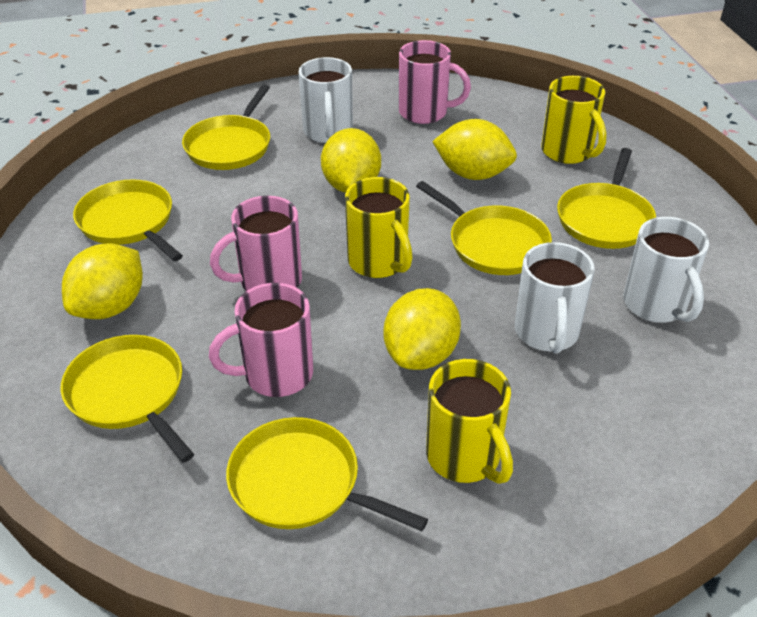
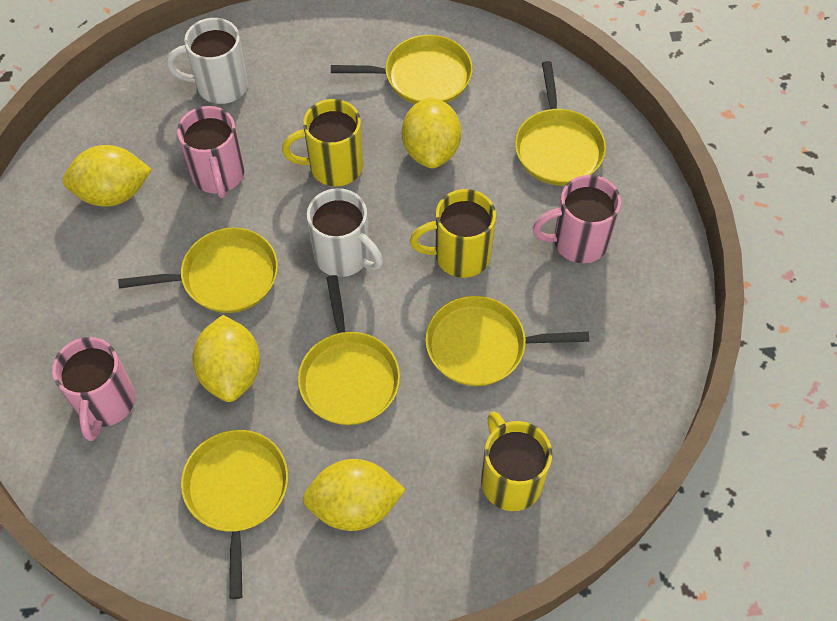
white mug: [299,57,353,143] [515,242,595,354] [623,217,709,323] = 3 -> [167,18,248,104] [307,188,383,277] = 2

